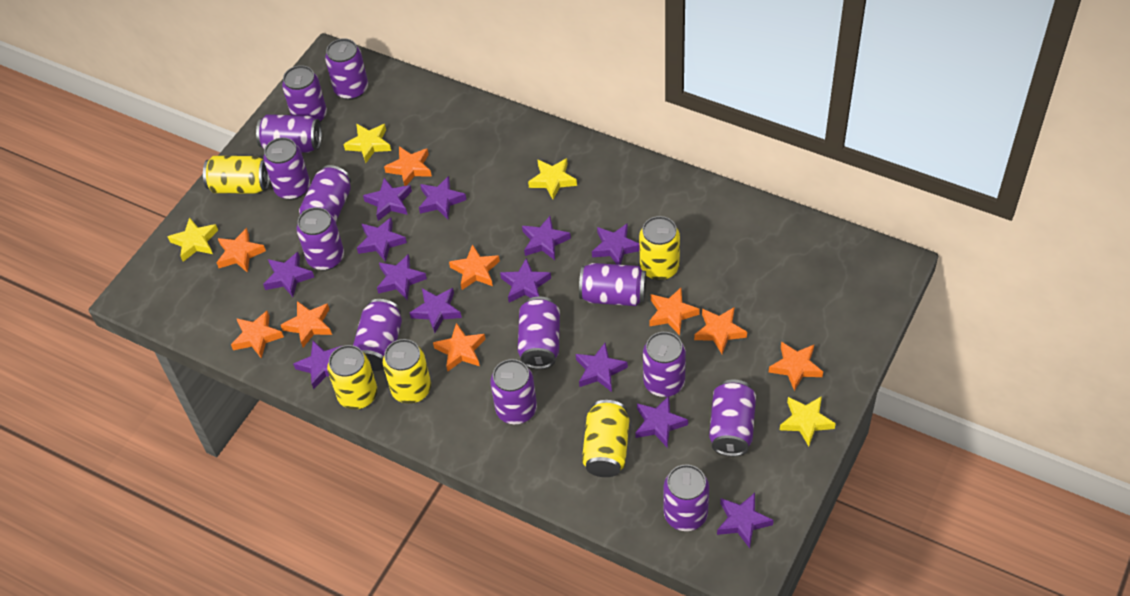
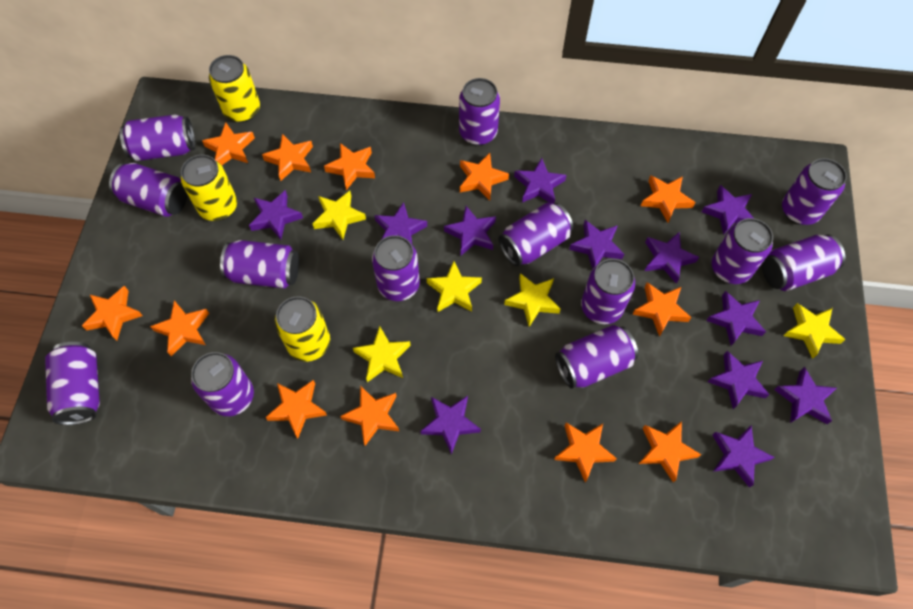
orange star: [216,228,266,273] [231,311,284,359] [281,301,332,348] [384,146,432,186] [433,323,486,372] [449,244,500,290] [649,288,700,335] [694,307,747,354] [769,342,823,391] = 9 -> [82,286,143,341] [150,301,209,356] [202,122,255,165] [262,134,313,181] [265,380,327,438] [324,143,375,190] [340,386,399,446] [460,153,509,200] [554,423,617,483] [632,282,691,337] [639,421,701,482] [641,175,695,222] = 12
purple star: [263,252,314,297] [293,341,341,389] [357,217,407,262] [363,178,412,221] [377,254,427,300] [410,288,462,333] [419,176,467,219] [500,258,551,303] [522,216,571,260] [576,343,628,392] [592,223,640,265] [635,396,688,448] [717,493,774,548] = 13 -> [249,190,303,240] [375,202,427,244] [420,396,481,455] [444,206,496,255] [514,158,566,204] [569,220,624,269] [645,232,699,284] [702,185,755,235] [706,291,766,346] [708,351,770,409] [712,426,775,488] [774,367,837,424] = 12
yellow can: [203,156,270,194] [327,345,378,410] [383,339,431,404] [582,400,629,477] [639,216,680,281] = 5 -> [181,155,237,221] [209,55,260,122] [275,296,330,362] = 3
yellow star: [167,217,218,262] [344,124,391,163] [528,158,577,200] [780,396,836,446] = 4 -> [312,191,366,240] [353,326,411,382] [427,261,482,312] [504,273,560,327] [783,303,846,359] = 5

